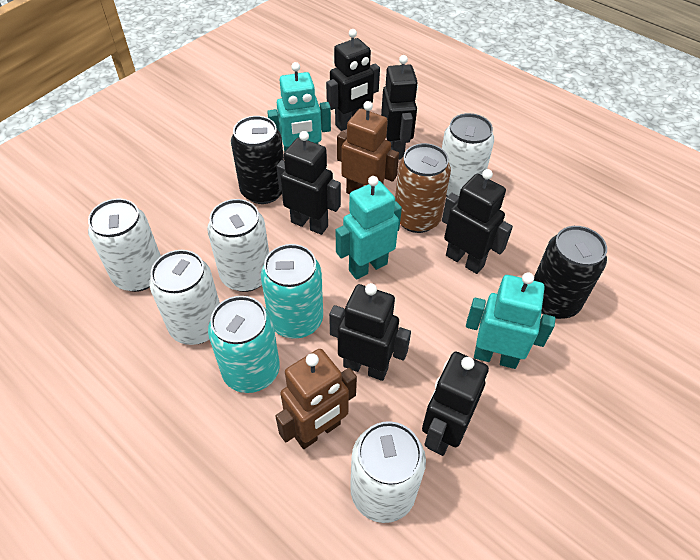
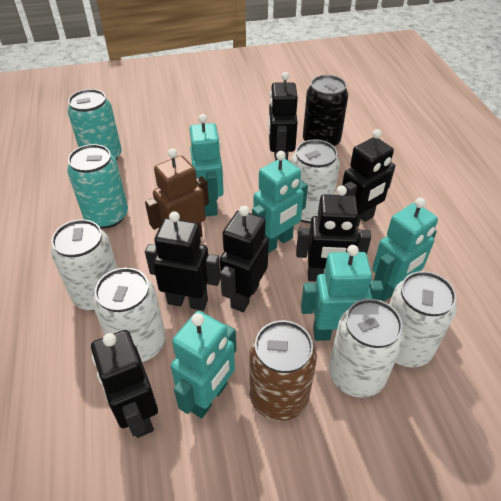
black can: [231,116,284,204] [534,226,607,319] = 2 -> [303,75,348,147] = 1
brown robot: [275,349,357,449] [337,101,399,194] = 2 -> [145,148,209,237] = 1
turquoise robot: [267,62,331,152] [336,176,402,280] [466,272,555,369] = 3 -> [171,311,236,418] [190,114,224,216] [252,151,308,253] [301,245,384,341] [372,198,438,302] = 5

